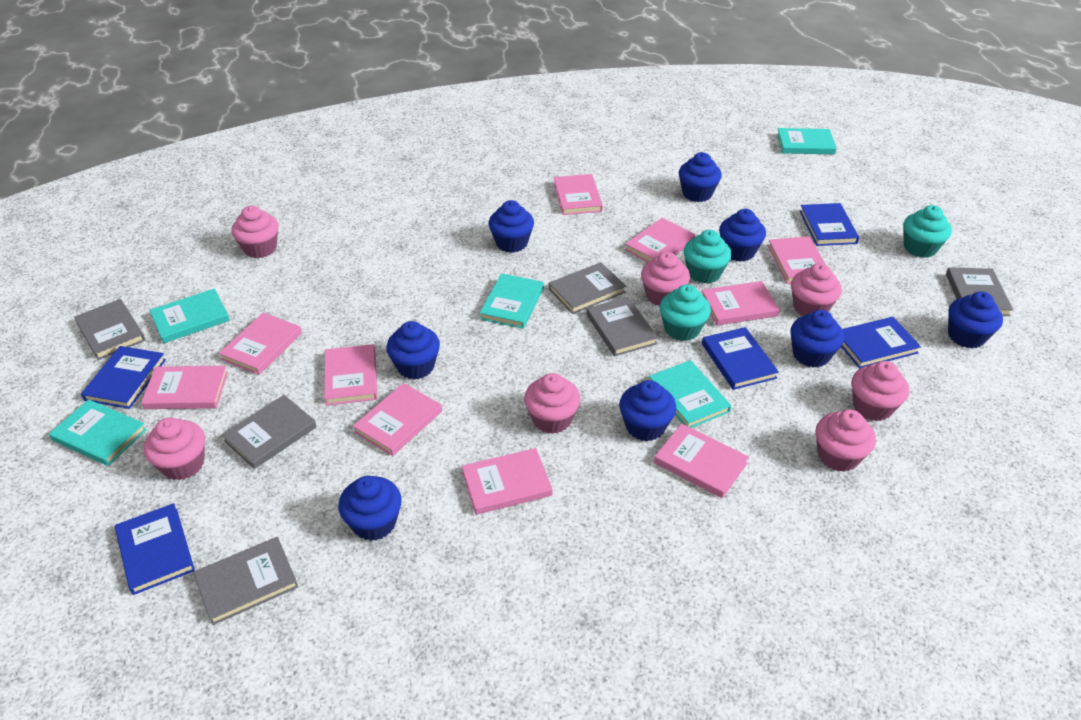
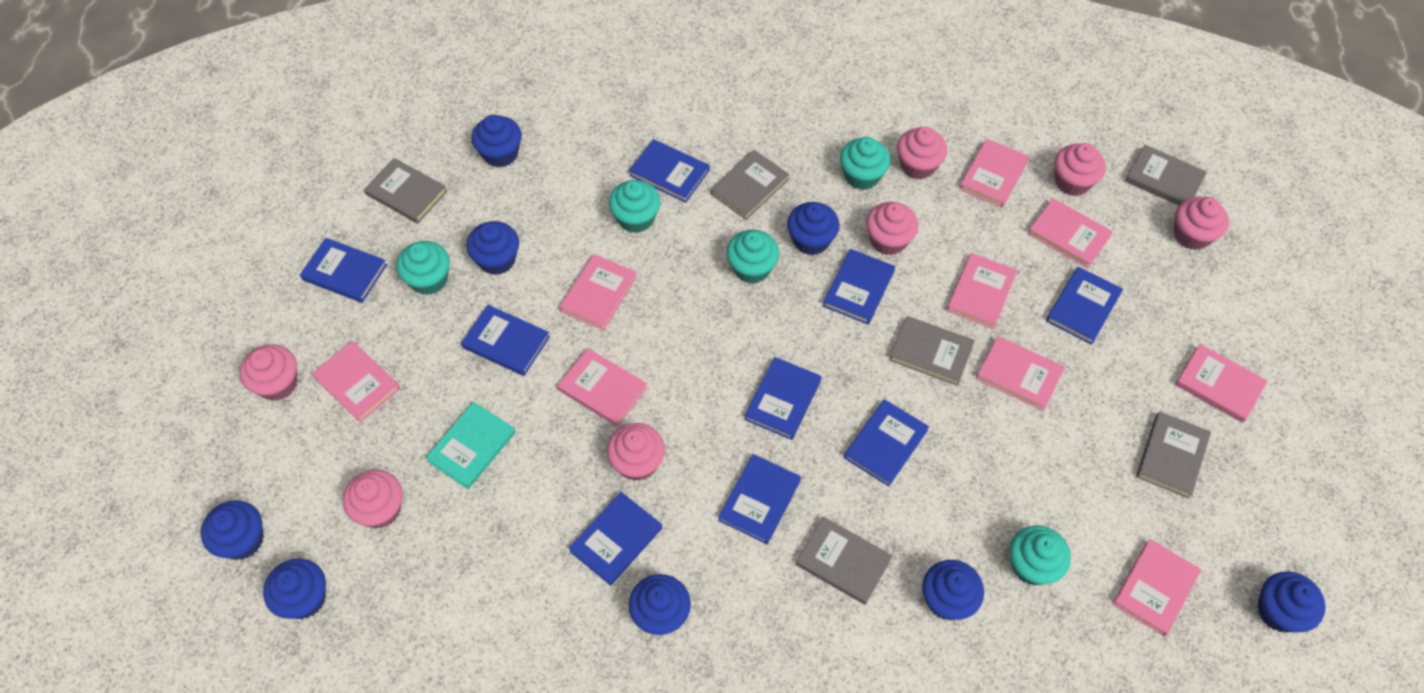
blue book: [81,346,166,409] [115,503,195,595] [702,327,779,390] [800,203,859,246] [841,317,921,369] = 5 -> [300,238,387,303] [461,305,550,376] [569,492,662,586] [629,139,710,203] [718,454,801,544] [744,357,821,440] [823,249,895,325] [844,399,929,487] [1046,267,1123,345] = 9
pink book: [141,365,228,409] [219,313,302,375] [324,344,377,405] [353,383,442,456] [462,448,552,515] [554,174,603,215] [625,218,696,262] [654,423,749,498] [702,281,780,326] [768,236,826,284] = 10 -> [312,341,400,423] [557,348,647,426] [559,254,637,331] [946,253,1018,329] [959,139,1029,208] [976,336,1065,411] [1027,198,1113,268] [1112,539,1201,636] [1175,344,1268,423] = 9
turquoise book: [49,399,147,466] [149,289,230,343] [480,273,544,329] [649,360,731,428] [777,128,837,154] = 5 -> [425,402,516,489] = 1
turquoise cupcake: [660,284,711,341] [684,230,731,284] [904,205,952,258] = 3 -> [396,241,450,295] [609,180,660,233] [726,230,779,284] [840,137,891,190] [1010,526,1071,585] = 5

